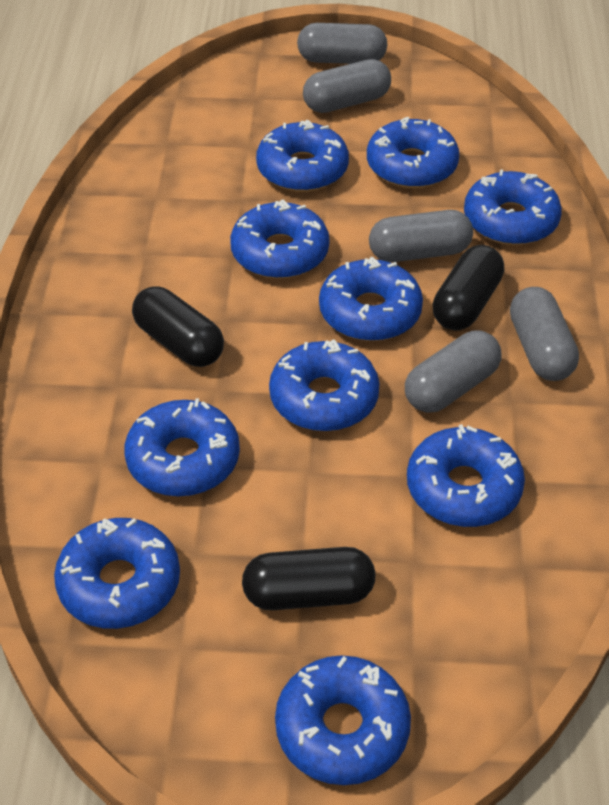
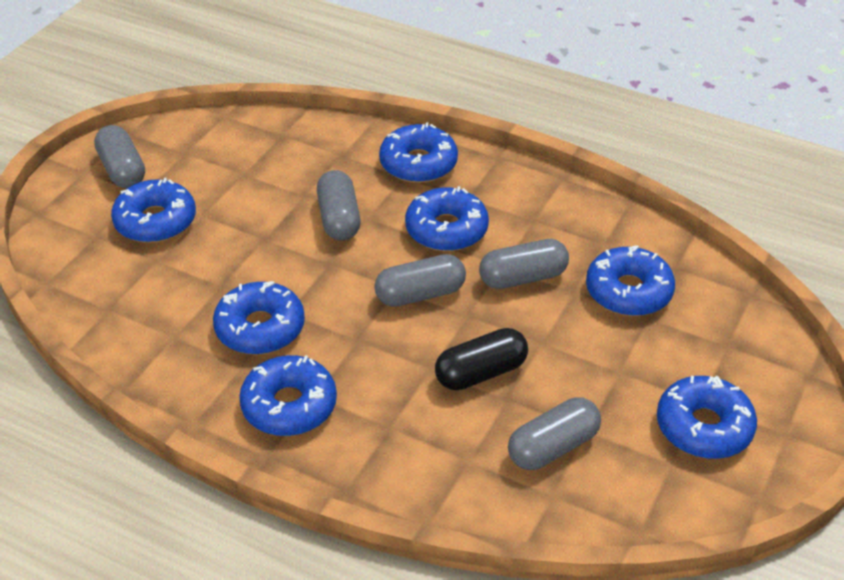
black capsule: [132,286,224,367] [242,547,375,610] [432,245,504,330] = 3 -> [435,328,528,390] = 1
blue donut: [54,518,180,629] [124,399,240,496] [230,199,329,279] [256,120,349,192] [269,339,380,431] [275,655,411,785] [319,257,423,341] [367,117,459,188] [407,424,525,527] [464,169,562,245] = 10 -> [111,178,196,243] [213,281,305,355] [239,355,337,436] [379,123,458,183] [405,186,489,251] [586,245,675,316] [657,376,757,459] = 7

